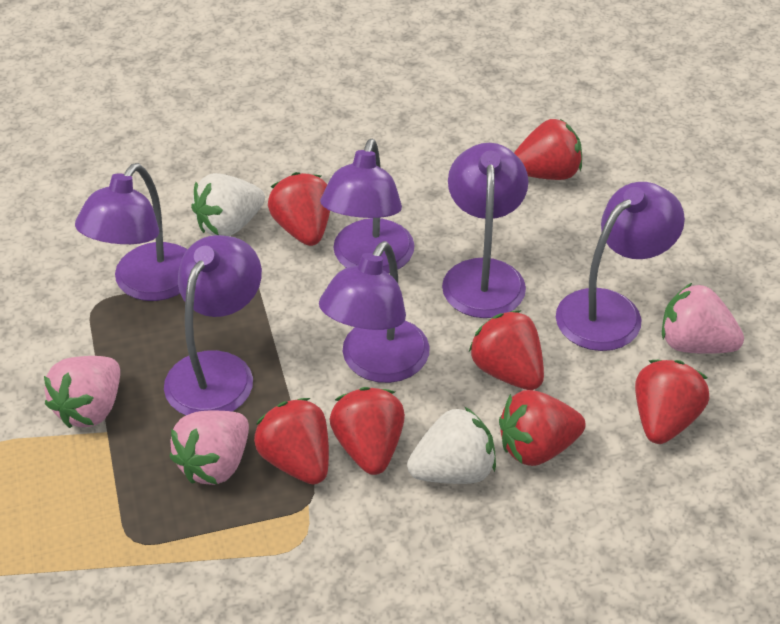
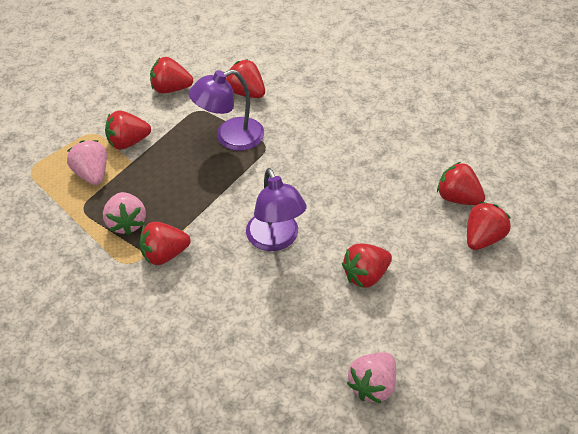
purple lamp: [75,163,187,301] [164,235,262,415] [319,241,430,383] [320,139,415,273] [442,143,528,318] [556,182,685,351] = 6 -> [189,69,264,151] [246,168,307,251] = 2
white strawberry: [191,173,265,236] [407,406,496,484] = 2 -> none = 0

